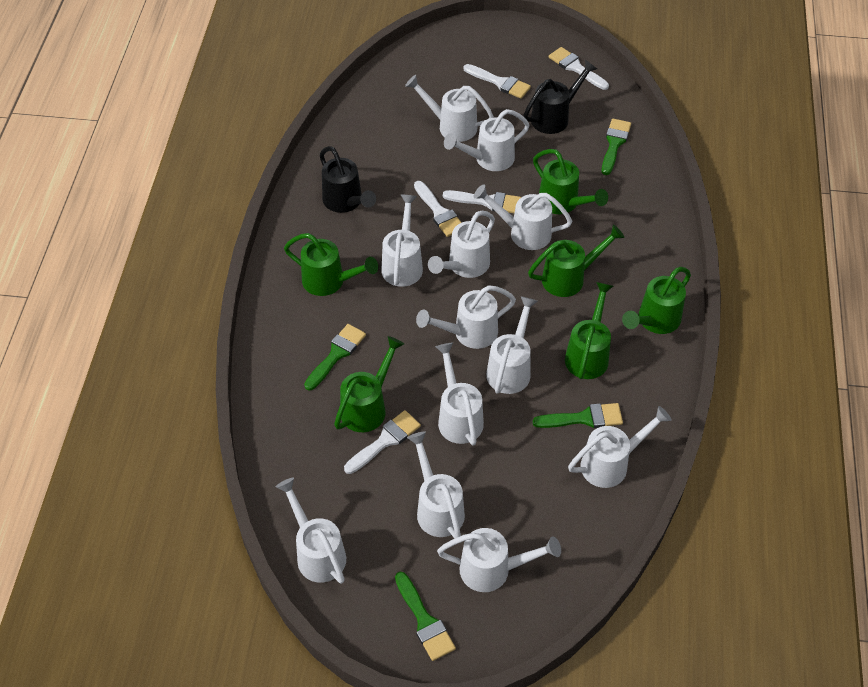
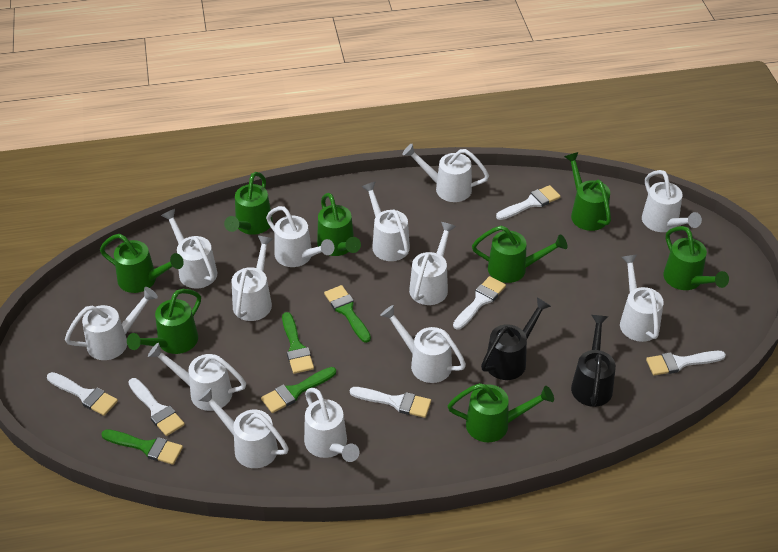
green watering can: [284,233,378,296] [334,336,404,432] [528,225,625,297] [533,149,608,214] [565,282,613,379] [622,267,691,334] = 6 -> [100,234,184,293] [127,289,201,354] [224,172,273,235] [317,193,361,256] [448,383,554,442] [472,226,567,283] [564,152,611,231] [663,226,729,290] = 8
white brush: [344,410,421,474] [414,181,462,237] [443,190,521,213] [463,64,531,99] [549,47,609,90] = 5 -> [47,372,118,416] [128,378,185,436] [350,387,431,418] [453,276,506,330] [496,185,561,220] [646,351,726,375] = 6
white watering can: [276,478,346,584] [381,194,423,287] [405,75,494,142] [407,431,465,539] [416,285,516,349] [428,211,495,278] [435,343,484,445] [437,528,561,592] [444,109,530,171] [473,184,572,250] [486,296,538,394] [568,406,672,488] = 12 -> [65,287,158,360] [148,343,246,411] [161,209,217,289] [198,388,289,468] [232,236,273,321] [266,206,334,267] [304,388,359,462] [361,181,410,261] [380,305,466,383] [403,143,489,202] [409,222,456,305] [620,254,664,342] [642,170,702,232] = 13

